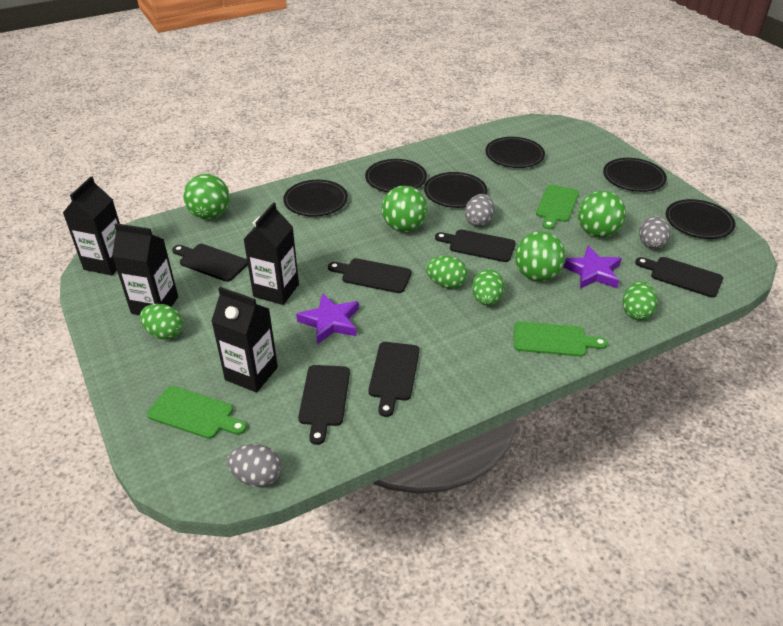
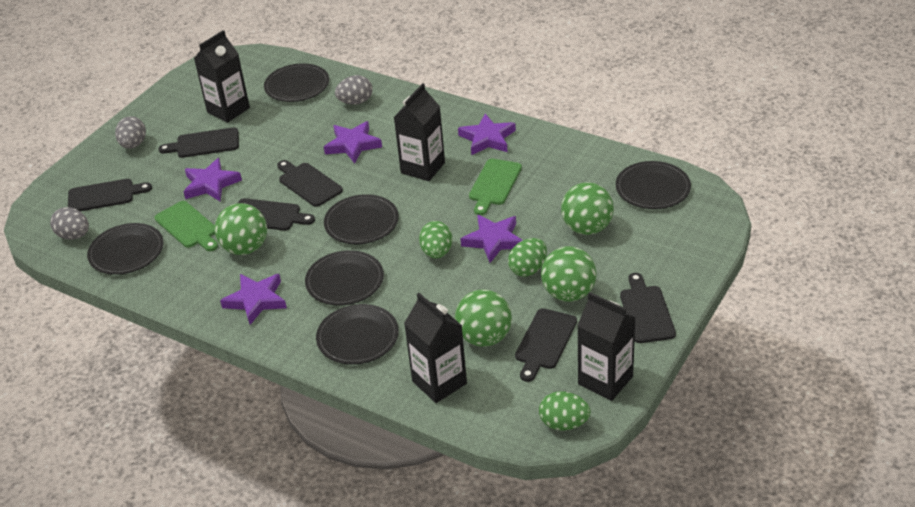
green cutting board: [147,386,247,439] [514,321,608,357] [536,185,579,230] = 3 -> [155,201,218,251] [469,158,522,215] = 2
green egg: [140,304,183,340] [426,256,468,288] [472,269,505,306] [623,281,658,320] = 4 -> [419,221,452,258] [508,238,547,277] [539,391,591,430] = 3
purple star: [296,293,359,344] [563,246,622,289] = 2 -> [183,158,242,201] [220,274,287,325] [324,121,382,163] [458,114,516,155] [460,215,523,263] = 5

